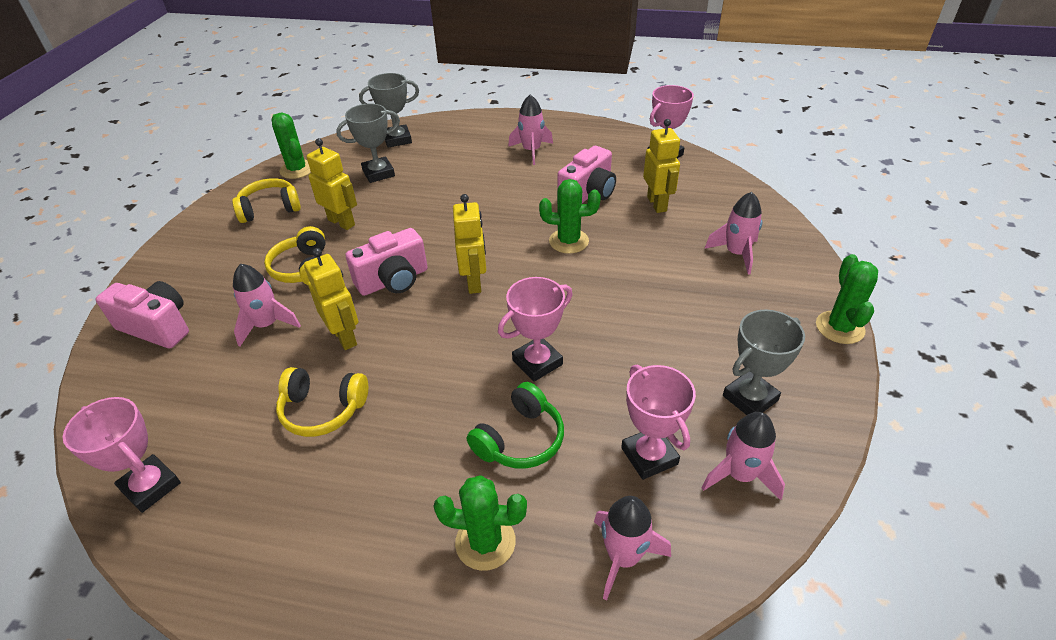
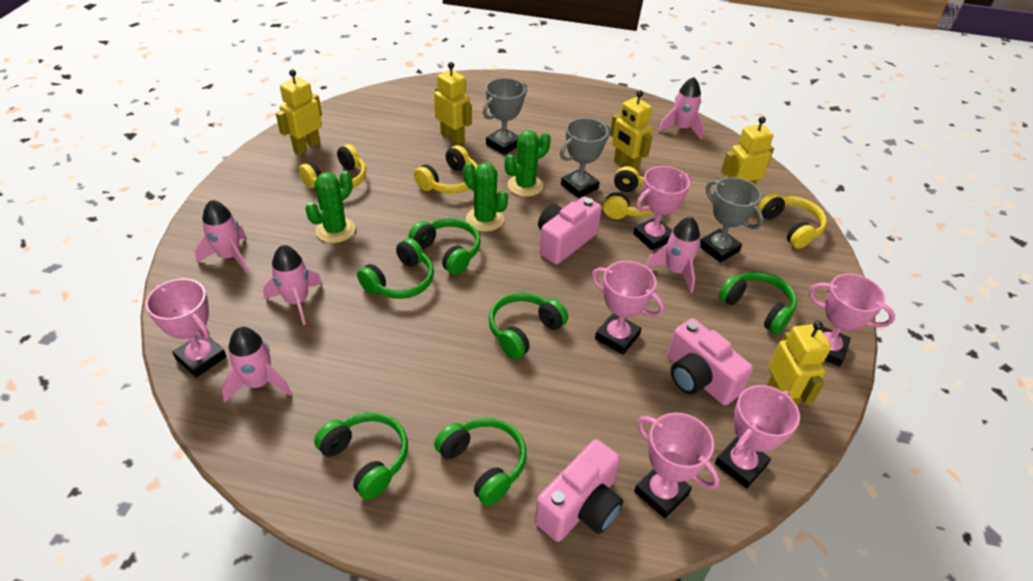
green cactus: [272,113,311,179] [433,475,527,571] [539,179,601,254] [816,254,878,344] = 4 -> [305,171,355,243] [463,162,508,232] [505,130,551,197] = 3
green headphones: [467,382,564,469] = 1 -> [314,412,408,500] [357,238,434,299] [408,218,481,275] [434,417,527,506] [489,292,568,359] [719,271,797,334] = 6
pink trophy: [63,397,181,513] [498,277,573,382] [621,365,696,480] [648,85,694,158] = 4 -> [146,278,227,378] [592,261,664,355] [633,166,691,250] [634,413,720,518] [715,385,800,488] [809,274,895,367] = 6
yellow headphones: [232,178,301,223] [264,226,326,285] [276,367,368,437] = 3 -> [299,144,366,189] [414,145,478,194] [603,166,653,219] [758,193,827,249] = 4
yellow robot: [304,248,358,350] [307,138,357,230] [453,194,486,294] [643,119,680,213] = 4 -> [276,70,322,154] [434,62,472,145] [610,90,653,171] [721,116,774,185] [767,321,831,406] = 5

